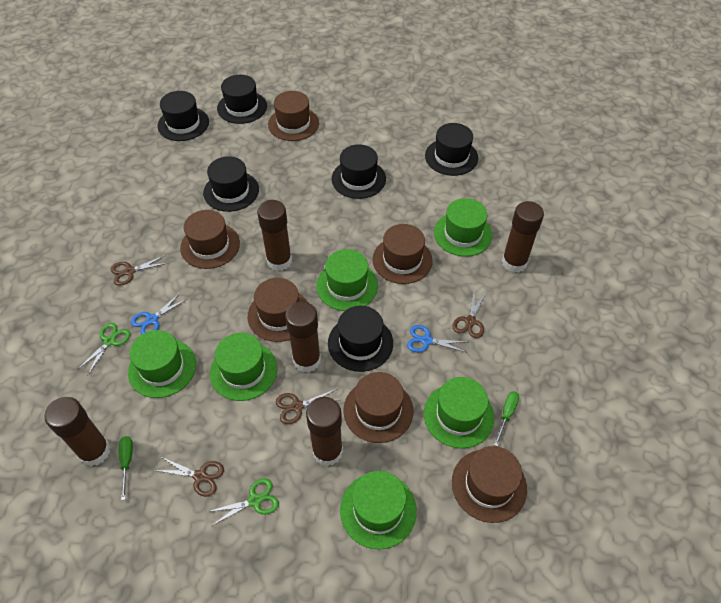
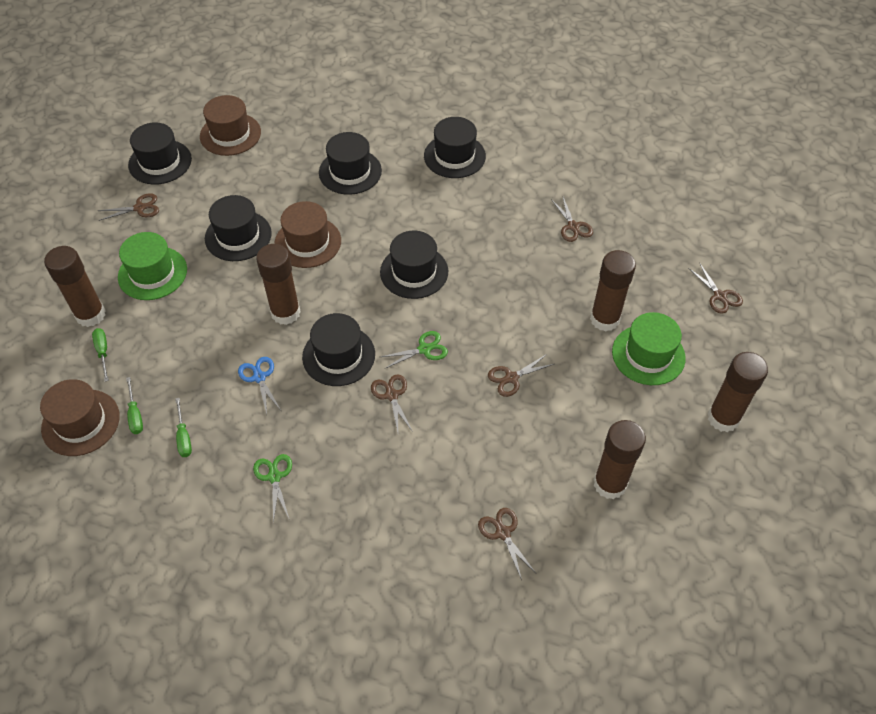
blue scissors: [131,292,187,335] [407,325,466,352] = 2 -> [238,357,281,414] = 1
brown hat: [180,210,240,269] [247,278,308,342] [268,91,319,141] [343,372,414,443] [373,224,433,284] [452,446,527,523] = 6 -> [40,379,120,456] [200,95,261,156] [274,201,341,268] = 3
brown scissors: [110,255,168,286] [154,457,224,497] [276,388,339,424] [453,293,486,338] = 4 -> [98,193,159,221] [371,374,413,432] [478,508,536,580] [488,354,554,397] [551,197,593,242] [688,262,743,314] = 6
green hat: [128,330,196,398] [210,333,278,401] [316,249,378,311] [340,471,417,550] [424,377,494,448] [434,198,492,257] = 6 -> [118,232,187,300] [612,312,686,385] = 2
green screwdriver: [119,436,133,500] [494,391,519,447] = 2 -> [92,328,109,382] [126,377,143,434] [175,398,192,457] = 3

